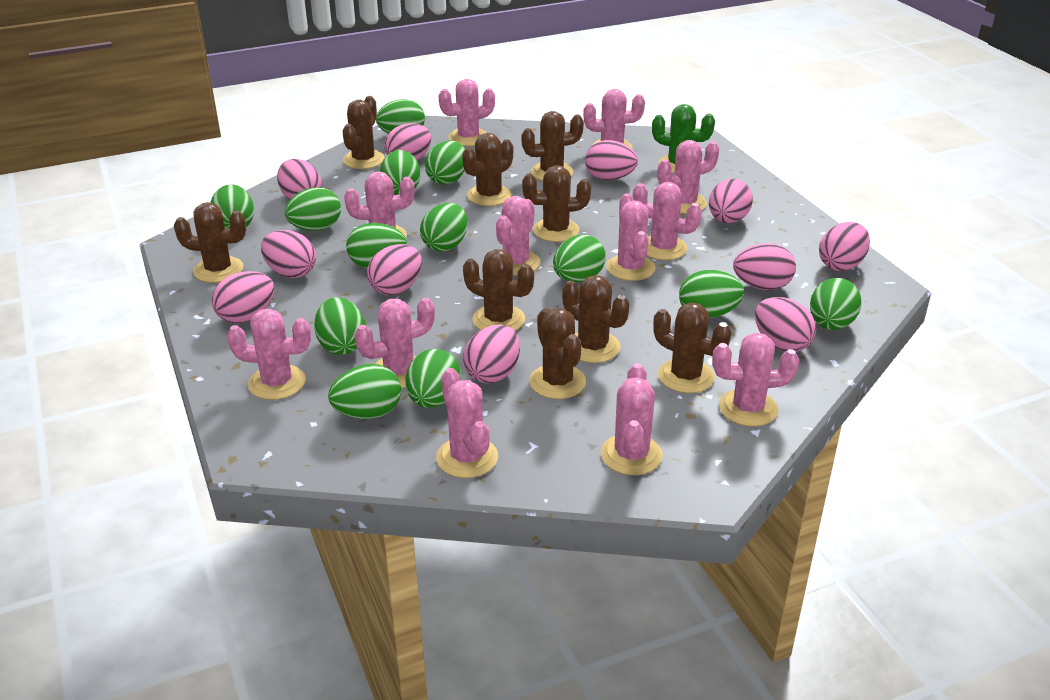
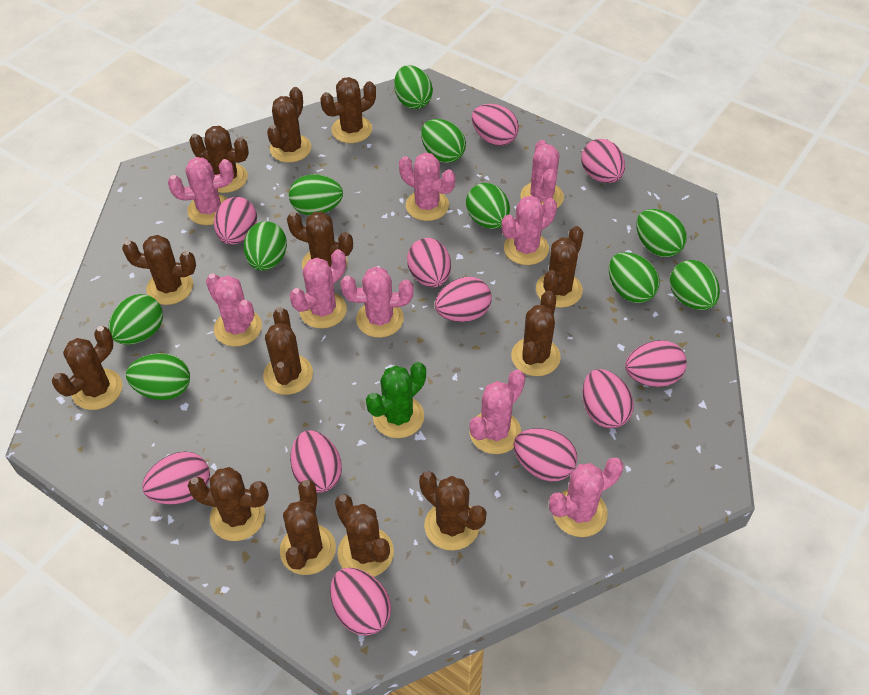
brown cactus: [174,202,246,283] [343,96,385,169] [462,133,513,206] [463,249,534,331] [521,111,584,181] [522,165,591,242] [529,308,586,399] [562,275,629,363] [653,303,731,393] = 9 -> [52,326,123,410] [122,235,196,305] [188,467,269,541] [189,126,249,193] [263,307,313,395] [267,87,311,163] [280,480,336,575] [287,212,353,269] [320,77,376,143] [335,495,394,577] [419,471,487,551] [511,290,561,376] [536,226,583,308] = 13
green egg: [210,184,254,228] [285,187,341,231] [314,297,366,355] [328,364,401,419] [346,223,407,268] [376,99,425,134] [380,150,420,195] [406,349,461,408] [420,203,468,252] [425,141,465,185] [553,235,606,282] [679,270,744,318] [810,278,862,330] = 13 -> [109,294,163,345] [126,353,190,400] [244,221,287,271] [289,174,343,215] [394,65,433,109] [421,119,466,163] [466,183,510,229] [609,252,660,303] [636,209,687,257] [670,260,720,310] = 10
pink cactus: [227,309,311,400] [344,171,414,237] [354,298,435,388] [436,368,498,478] [439,79,495,146] [496,196,540,275] [583,89,645,149] [601,363,663,475] [606,193,656,281] [633,182,702,260] [657,140,719,214] [712,333,799,427] = 12 -> [168,157,234,225] [206,274,262,347] [290,249,347,329] [341,267,414,338] [399,153,455,221] [469,370,525,454] [502,196,557,265] [521,140,564,208] [549,458,623,537] = 9

